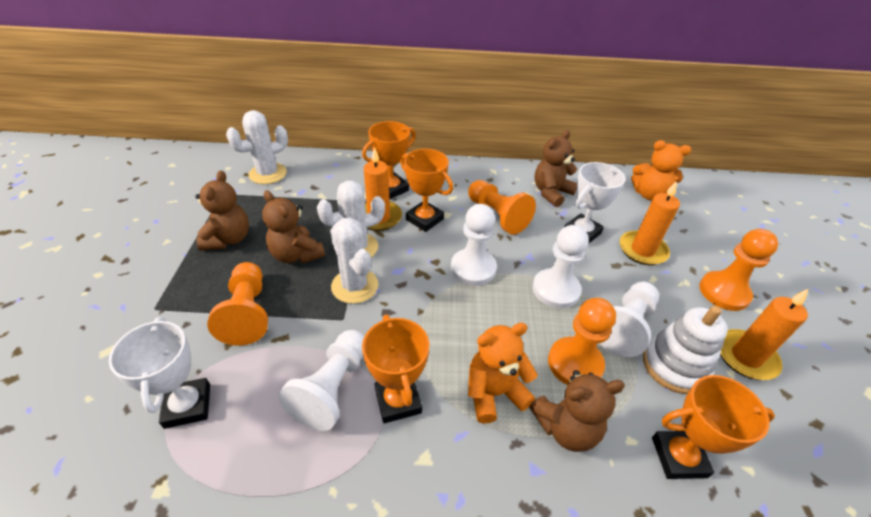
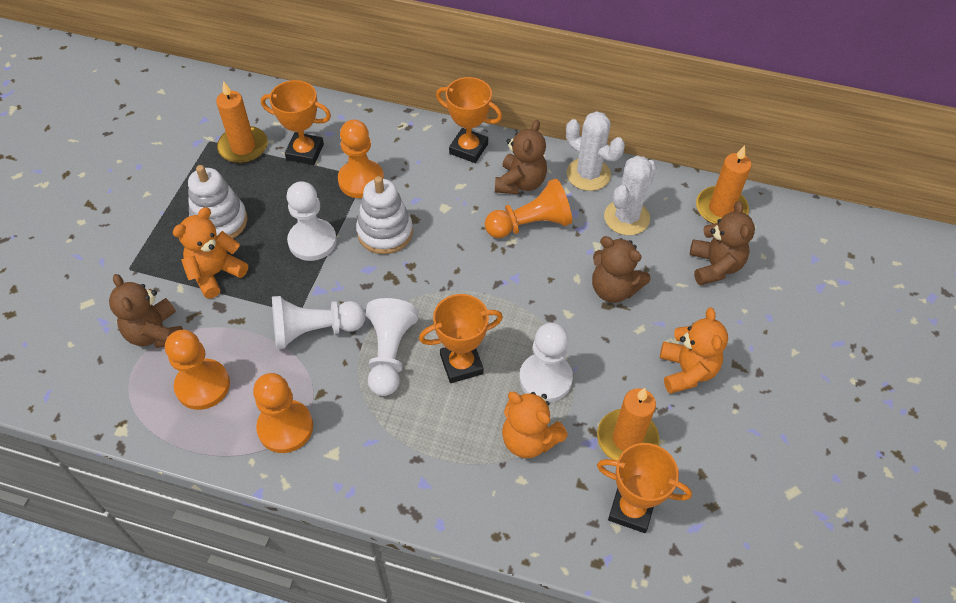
orange teddy bear: [468,322,538,423] [631,140,691,201] = 2 -> [172,207,248,298] [502,392,568,458] [660,308,728,394] = 3
white cactus: [226,110,288,184] [317,181,385,257] [330,217,378,304] = 3 -> [566,111,625,191] [604,155,657,235] = 2
white stacking toy: [643,306,728,394] = 1 -> [188,165,247,238] [356,176,413,254] = 2
white trophy: [109,317,210,429] [565,162,625,243] = 2 -> none = 0

